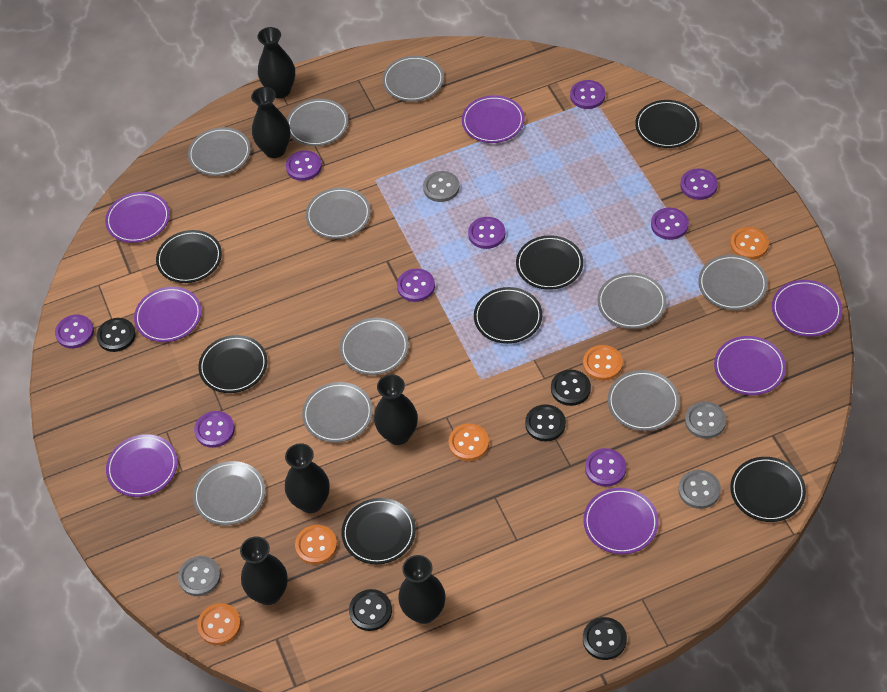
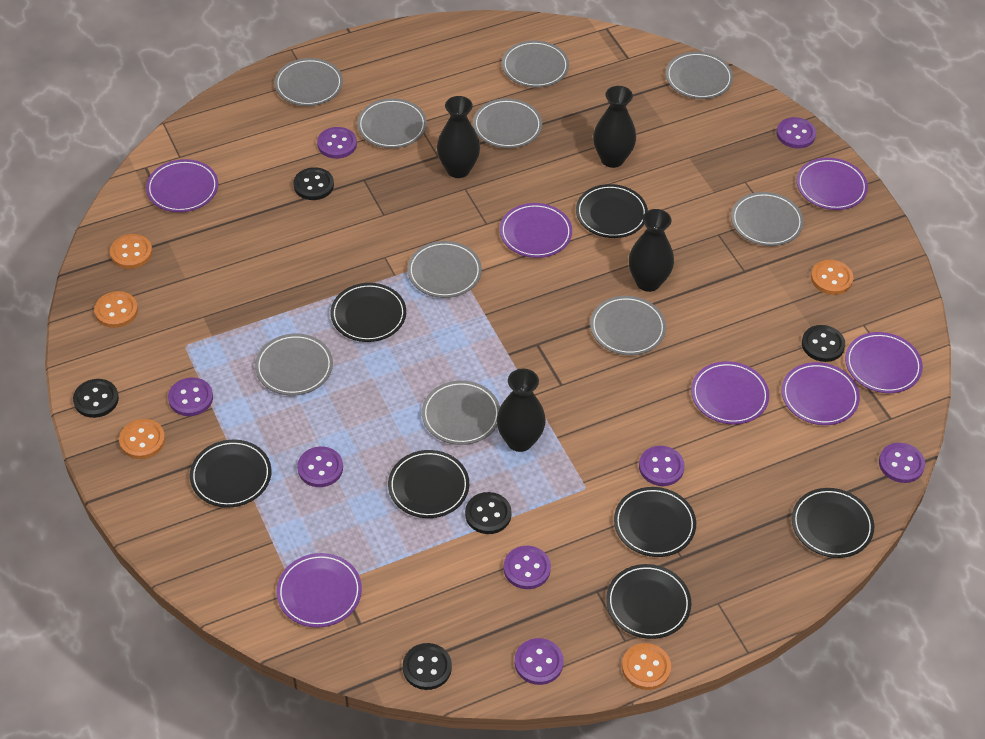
black vase: [240,536,288,605] [251,87,290,158] [257,27,295,98] [285,443,330,513] [374,374,418,445] [398,555,445,624] = 6 -> [437,96,480,178] [497,369,546,452] [593,86,636,168] [629,209,674,292] = 4
grey button: [178,556,221,596] [423,171,460,202] [678,470,721,509] [685,401,726,439] = 4 -> none = 0
purple button: [55,315,94,349] [194,411,235,448] [286,151,322,181] [397,269,435,302] [468,217,505,249] [570,80,605,109] [585,448,626,487] [651,208,689,240] [680,168,718,200] = 9 -> [168,377,213,416] [297,447,343,487] [317,127,357,159] [504,546,551,589] [515,638,564,685] [639,446,685,486] [777,117,816,149] [879,443,925,483] = 8

